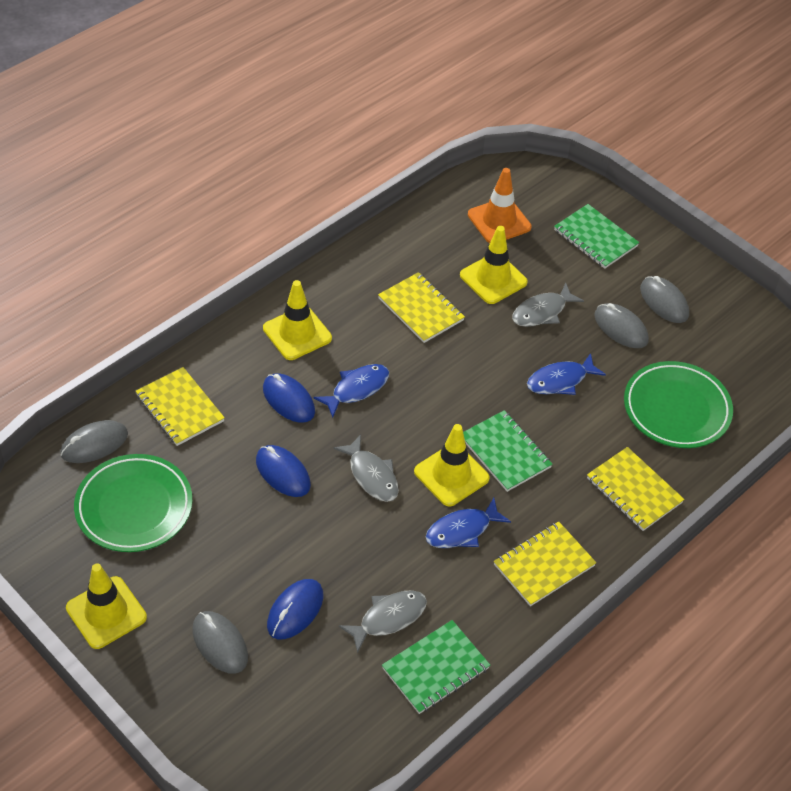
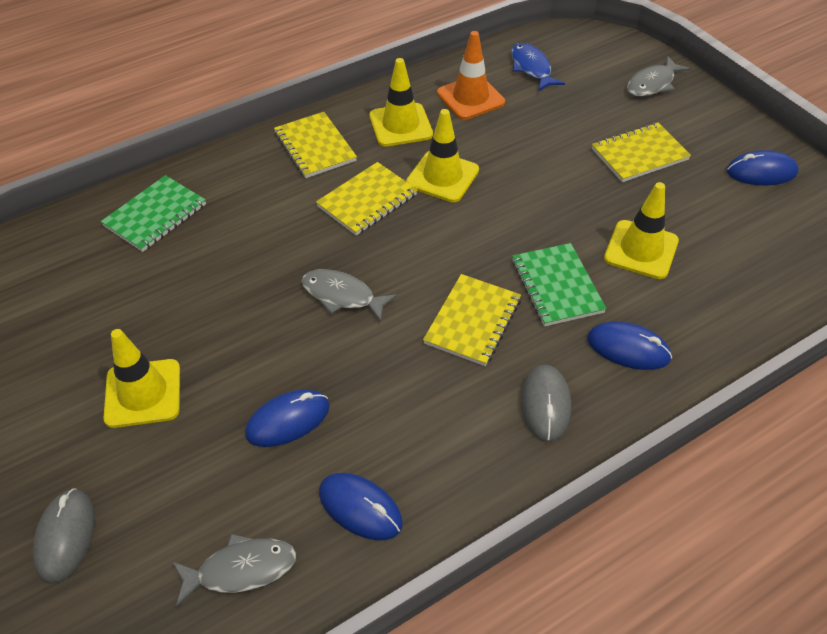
blue fish: [313,364,389,418] [426,498,511,548] [527,353,606,395] = 3 -> [511,43,565,91] = 1
blue mouse: [256,445,311,497] [263,373,315,423] [267,579,323,639] = 3 -> [245,389,330,447] [319,473,402,540] [587,321,672,370] [727,150,799,185] = 4
green notebook: [382,620,490,714] [463,410,552,492] [554,204,639,269] = 3 -> [101,175,206,252] [512,243,607,326] = 2
green plate: [74,454,192,552] [624,361,733,448] = 2 -> none = 0
grey mouse: [61,420,128,463] [192,611,248,674] [594,303,649,348] [640,276,689,323] = 4 -> [32,488,95,584] [521,365,571,442] = 2

